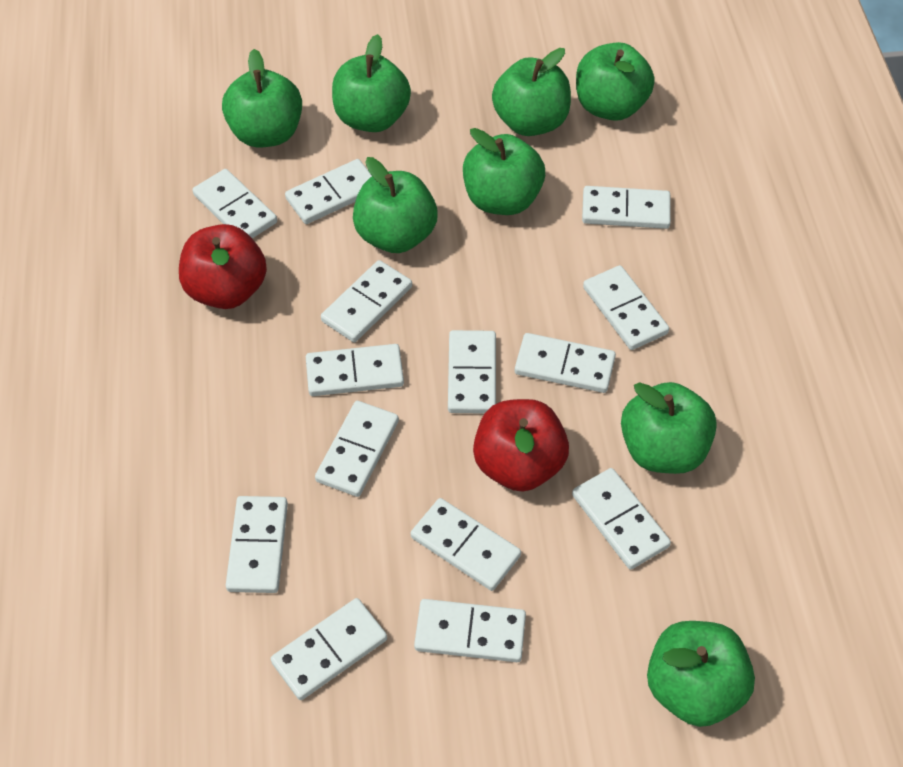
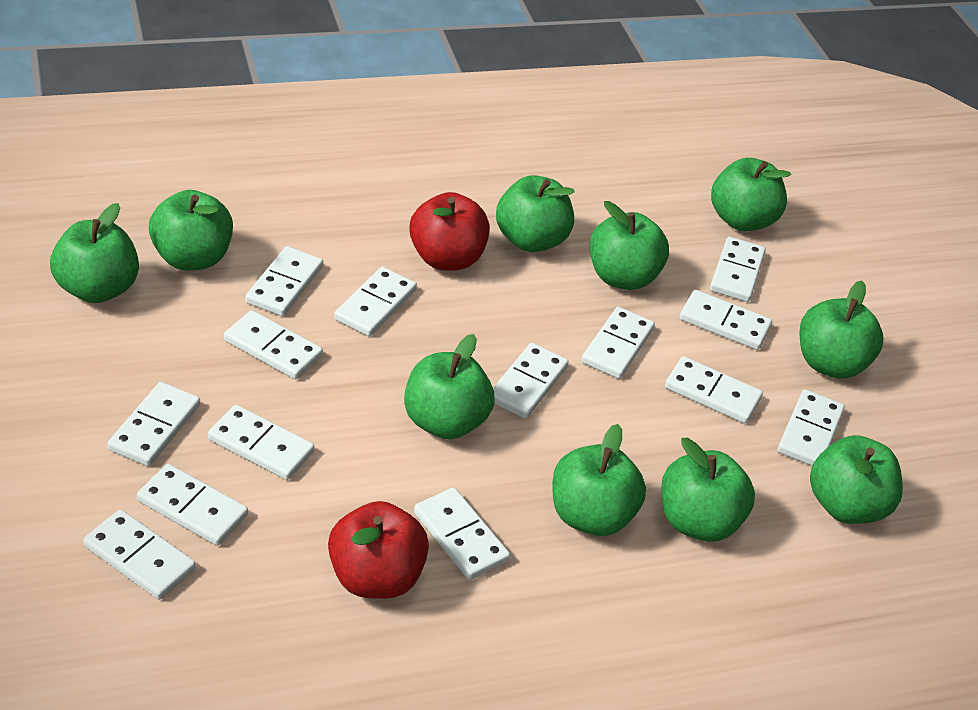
green apple: [222,49,302,148] [332,34,411,132] [353,157,438,253] [463,128,545,215] [492,48,571,136] [576,42,655,121] [621,382,717,474] [647,621,755,727] = 8 -> [50,203,139,303] [149,190,233,271] [404,334,494,439] [496,175,575,252] [552,424,646,536] [590,201,669,290] [661,438,755,542] [711,158,791,231] [799,281,884,379] [810,435,903,524] = 10

